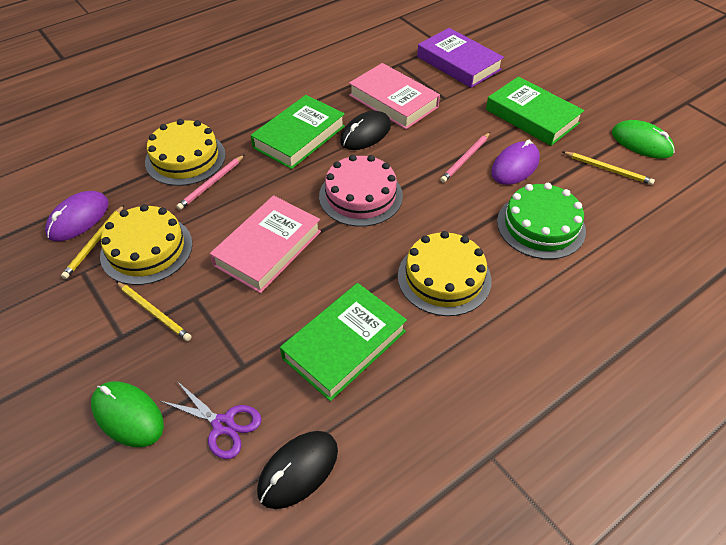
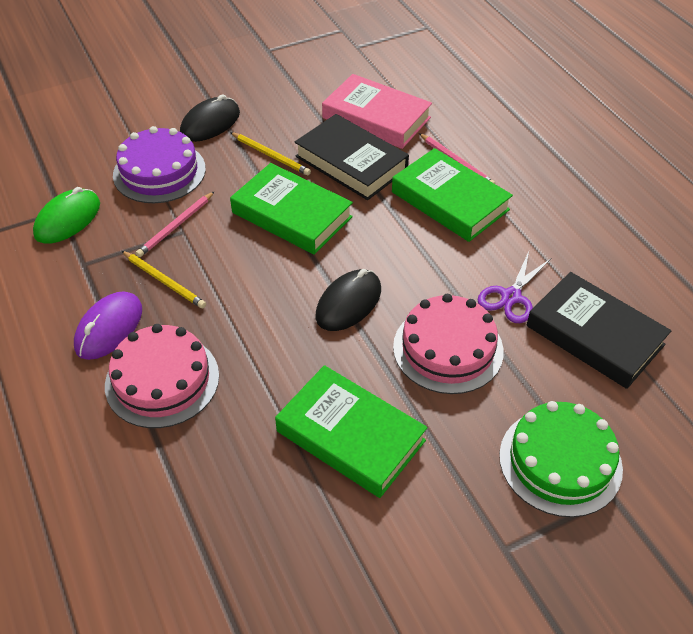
black book: none = 0 -> [295,114,409,200] [526,272,672,389] = 2
green mouse: [91,381,164,447] [612,120,675,159] = 2 -> [33,187,100,244] = 1
pink book: [210,195,321,293] [349,63,440,129] = 2 -> [322,74,432,149] = 1
pink cake: [319,155,403,227] = 1 -> [105,324,219,428] [393,294,504,394] = 2
purple book: [417,28,504,88] = 1 -> none = 0
purple cake: none = 0 -> [113,126,206,203] = 1
purple mouse: [45,191,109,241] [491,140,540,185] = 2 -> [74,291,142,360] = 1
yellow cake: [100,204,193,285] [145,119,226,186] [398,231,492,316] = 3 -> none = 0
yellow pencil: [61,205,124,279] [116,281,192,341] [563,152,655,185] = 3 -> [122,251,206,308] [230,132,311,175] = 2

